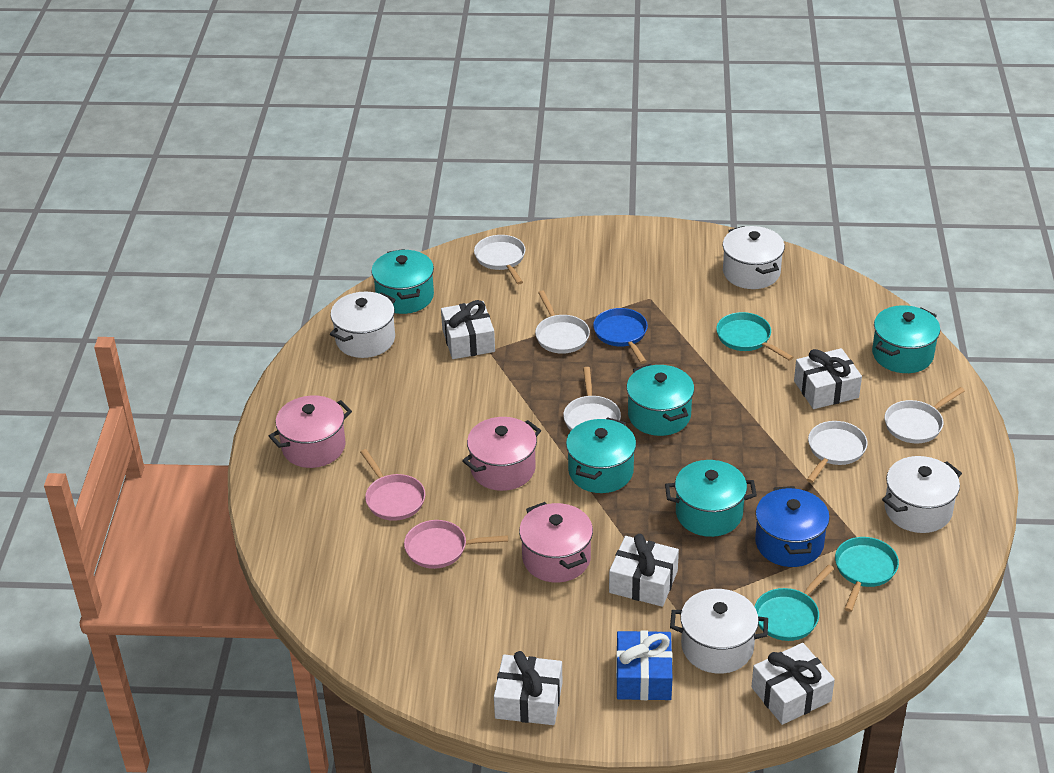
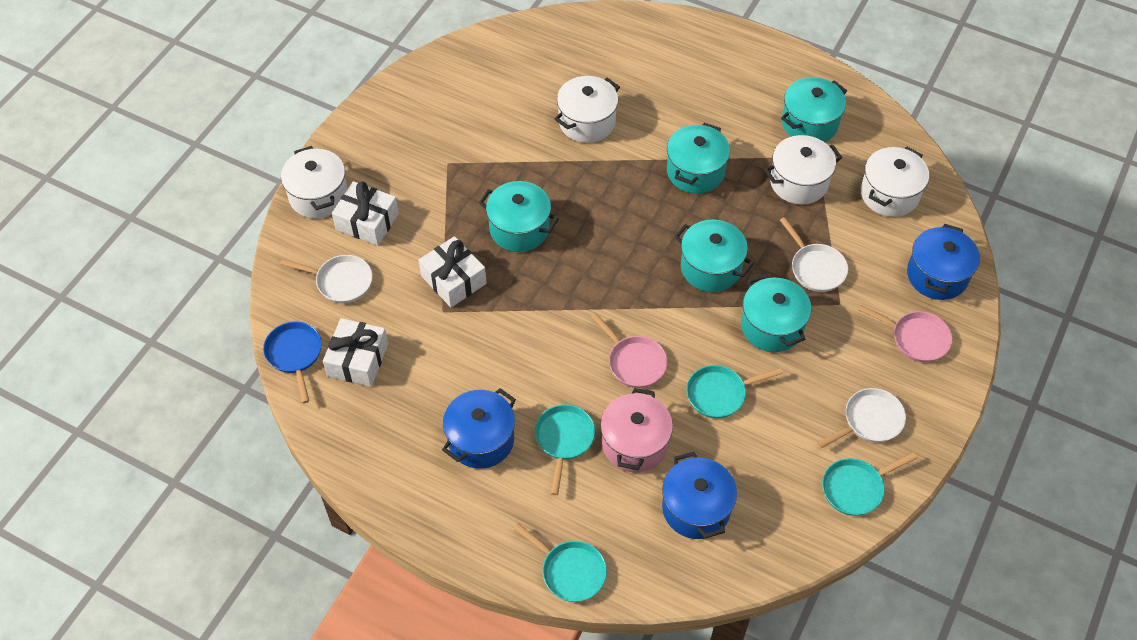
blue gift: [616,630,673,700] = 1 -> none = 0
blue pot: [755,486,830,567] = 1 -> [442,388,516,469] [662,452,737,539] [907,224,980,300] = 3
pink pot: [269,395,352,468] [462,417,541,491] [519,502,593,582] = 3 -> [600,388,673,473] = 1
turquoise pan: [716,312,793,361] [754,565,834,641] [835,537,899,612] = 3 -> [513,523,607,602] [535,404,595,495] [686,365,783,418] [822,452,917,516] = 4
white gift: [441,300,495,359] [494,651,562,725] [609,534,679,607] [751,643,835,725] [794,348,862,409] = 5 -> [323,318,388,387] [332,181,399,246] [418,236,487,307] = 3
white pan: [474,235,525,284] [535,290,590,354] [563,367,621,431] [807,421,868,483] [885,387,965,443] = 5 -> [280,255,372,303] [780,217,848,292] [817,388,906,448] = 3

